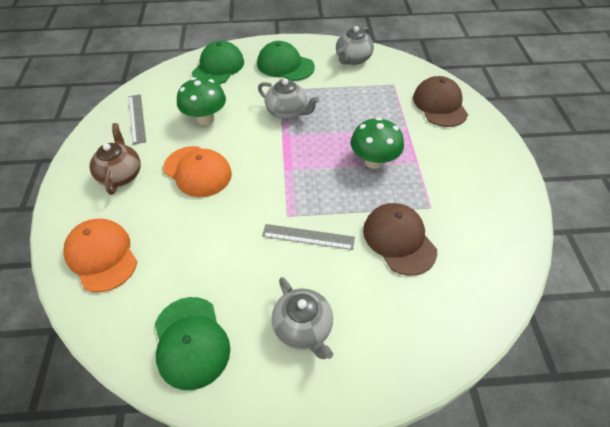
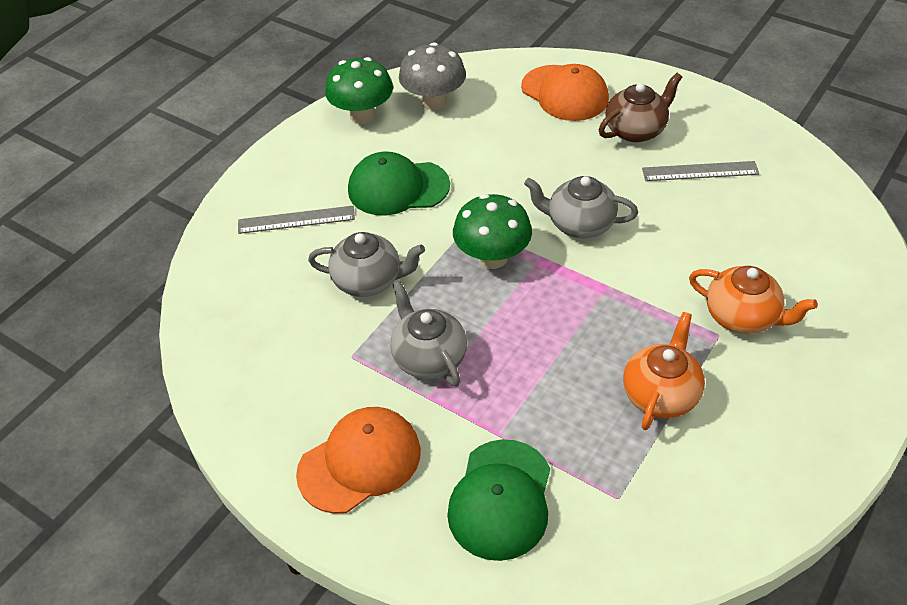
brown cap: [363,203,437,276] [413,76,468,127] = 2 -> none = 0
green cap: [155,297,230,390] [192,41,244,84] [257,41,315,81] = 3 -> [348,152,450,216] [447,439,550,561] = 2
grey mushroom: none = 0 -> [399,42,466,110] = 1
orange teapot: none = 0 -> [623,312,705,430] [689,266,818,334] = 2

